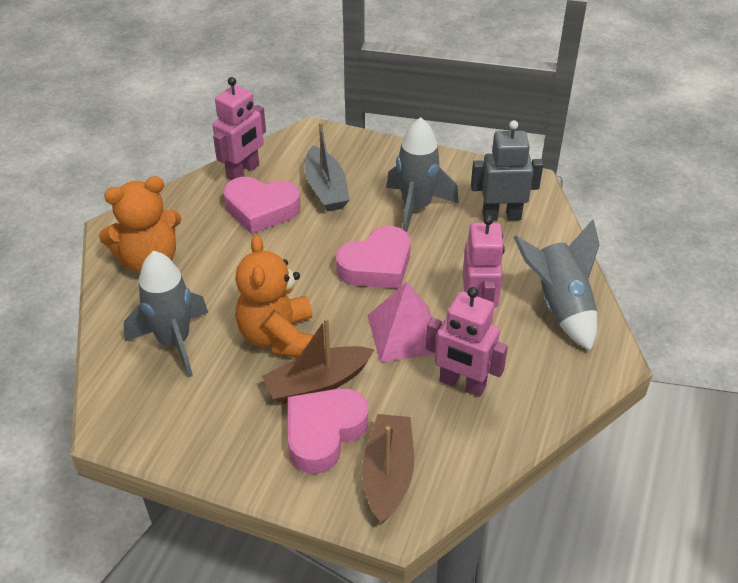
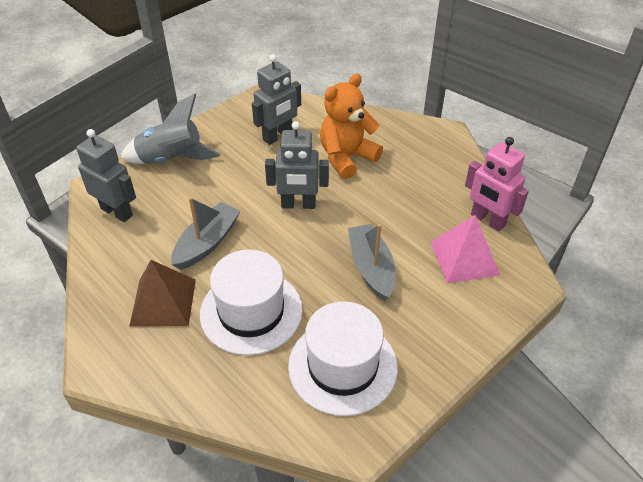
brown boat: [262,318,375,404] [362,414,414,524] = 2 -> none = 0
brown pyramid: none = 0 -> [129,260,196,326] = 1
grey boat: [304,122,350,212] = 1 -> [171,197,240,270] [348,224,395,301] = 2
grey robot: [471,120,543,221] = 1 -> [76,129,136,222] [252,54,301,145] [265,121,329,209] = 3
grey rocket: [123,251,208,378] [386,117,459,232] [513,219,600,351] = 3 -> [120,93,221,164] = 1
orange teddy bear: [99,176,181,273] [235,235,314,357] = 2 -> [320,74,383,179] = 1
pink heart: [223,177,300,234] [288,388,368,474] [336,226,411,289] = 3 -> none = 0
pink robot: [212,77,266,180] [426,287,508,397] [463,215,505,308] = 3 -> [465,137,529,231] = 1
white hat: none = 0 -> [200,249,303,355] [288,302,398,416] = 2

